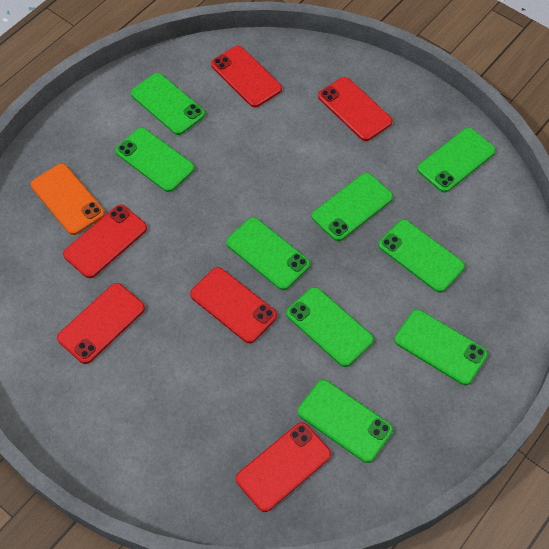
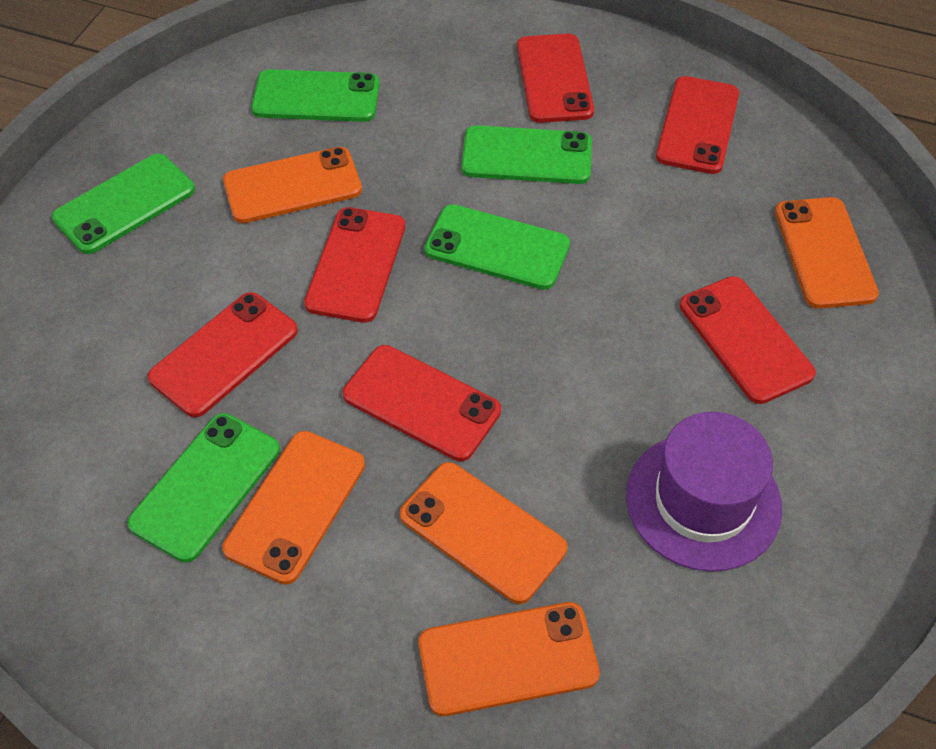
green phone: [115,128,195,192] [131,73,205,135] [226,217,310,290] [286,287,374,367] [298,380,393,463] [312,173,393,241] [378,220,465,293] [394,309,488,385] [417,128,496,193] = 9 -> [52,154,195,254] [127,413,280,563] [251,69,380,122] [425,204,570,290] [461,125,592,184] = 5
orange phone: [31,164,105,235] = 1 -> [222,431,365,585] [223,147,362,223] [400,462,567,604] [418,602,600,716] [775,197,879,309] = 5
purple hat: none = 0 -> [626,412,782,572] = 1

